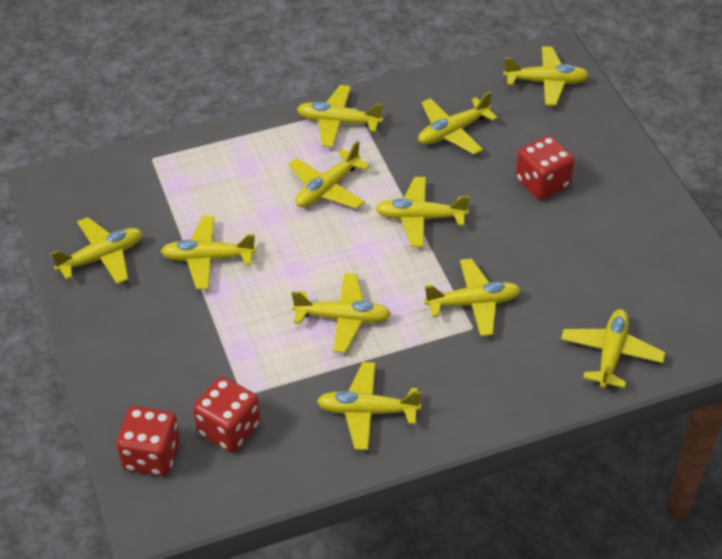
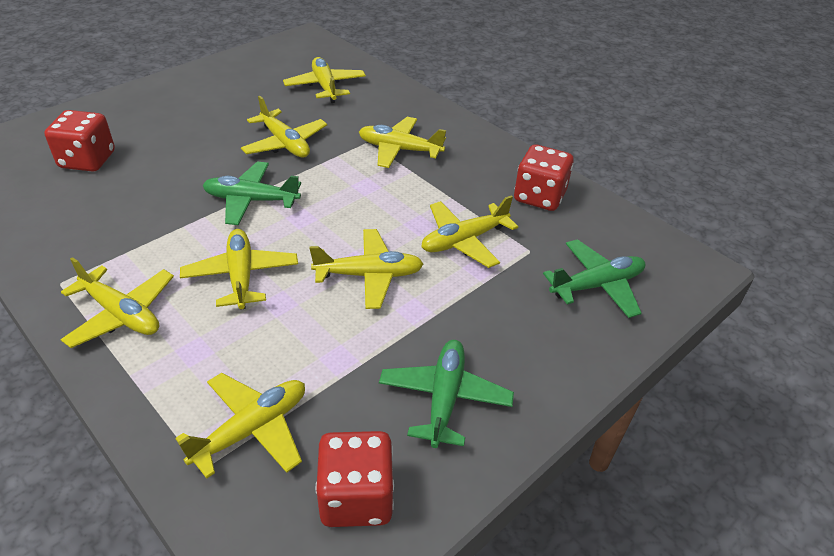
green plane: none = 0 -> [202,161,301,225] [379,340,514,448] [543,239,645,318] = 3
yellow plane: [51,217,142,284] [161,216,256,290] [289,141,370,209] [291,273,391,353] [297,85,383,147] [317,362,422,450] [375,177,470,247] [418,91,498,155] [424,258,521,337] [503,46,589,106] [561,309,666,388] = 11 -> [60,257,174,348] [175,373,305,479] [180,229,298,309] [241,96,327,158] [283,57,366,103] [309,229,423,309] [359,117,446,168] [421,195,518,268] = 8

